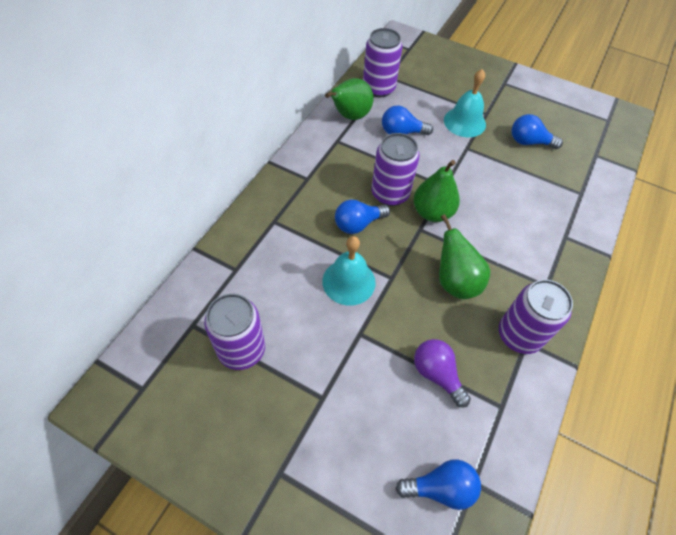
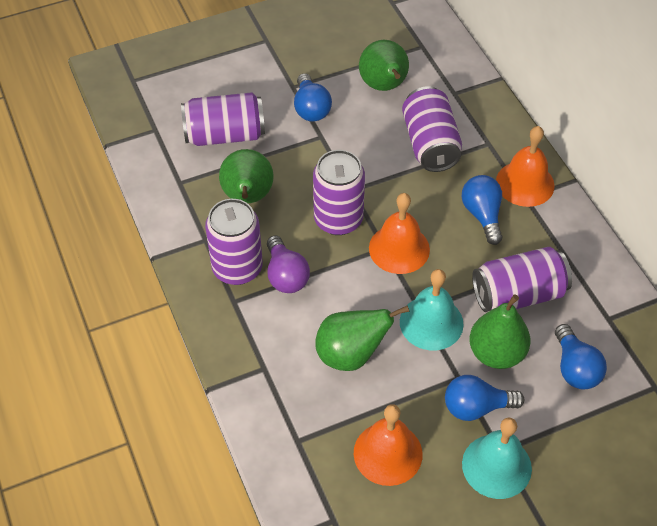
green pear: [325,78,374,120] [413,160,460,222] [439,214,490,299] = 3 -> [219,149,274,203] [315,305,410,371] [359,40,409,91] [469,294,531,369] = 4
orange bell: none = 0 -> [354,404,423,486] [369,193,430,274] [496,126,555,207] = 3
purple can: [204,294,265,370] [363,28,403,97] [371,133,420,206] [499,280,573,354] = 4 -> [181,92,265,146] [205,199,263,285] [313,150,365,235] [402,86,462,172] [472,247,572,312] = 5

